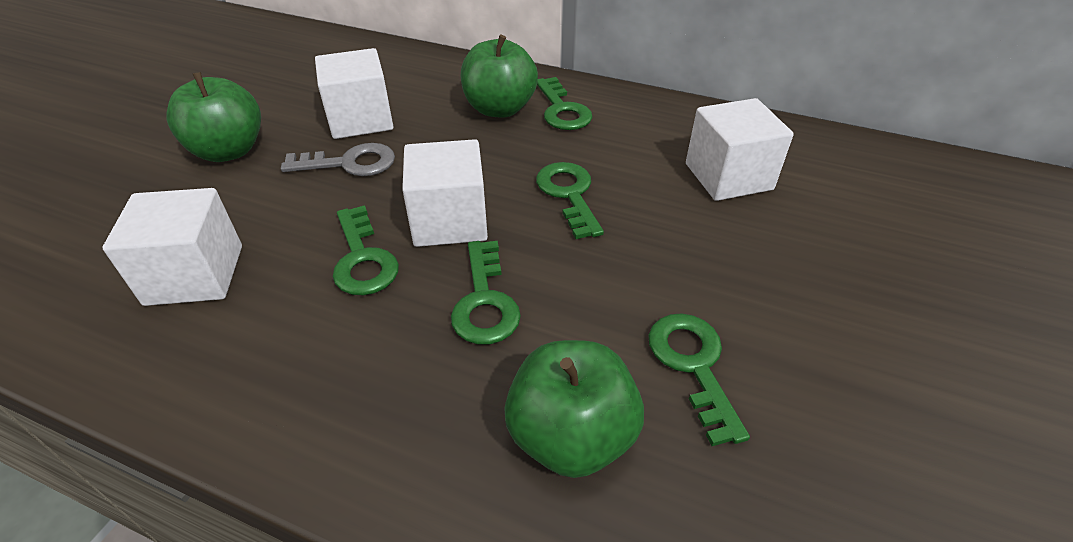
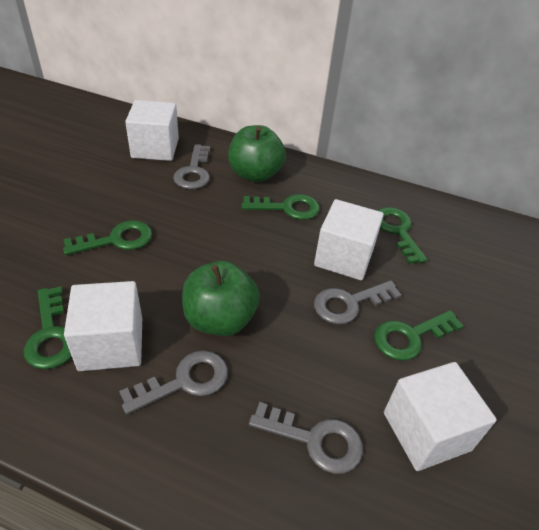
green apple: [166,72,261,162] [461,35,538,118] [504,340,644,478] = 3 -> [182,261,260,336] [228,125,286,182] = 2
grey key: [281,143,395,176] = 1 -> [119,350,228,414] [173,144,210,189] [249,402,363,474] [314,280,401,324] = 4

